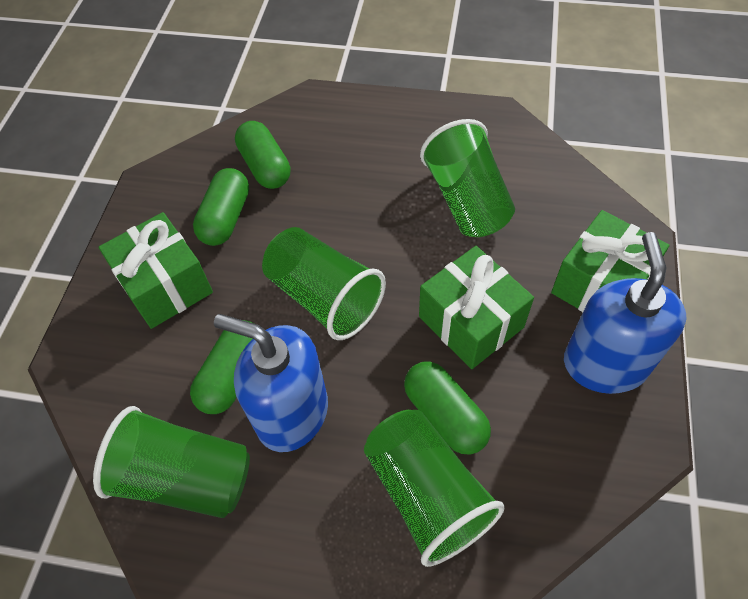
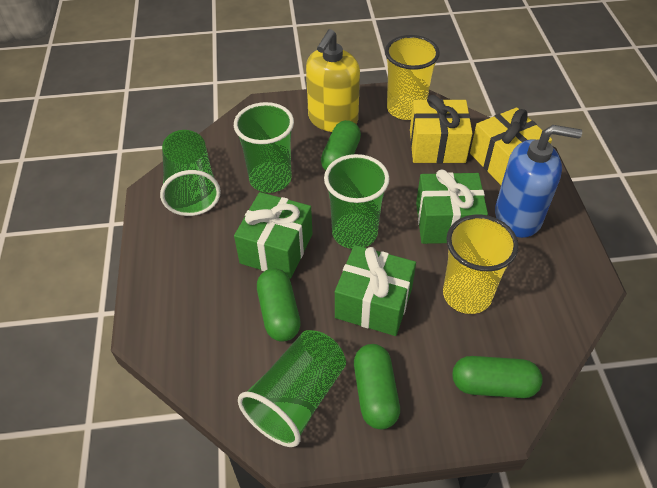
blue soap dispenser: [214,314,328,452] [564,232,686,394] = 2 -> [495,125,582,238] = 1
yellow cup: none = 0 -> [385,35,440,120] [443,215,518,314] = 2
yellow gift: none = 0 -> [410,95,473,163] [470,107,552,185] = 2
yellow soap dispenser: none = 0 -> [306,29,360,132] = 1

